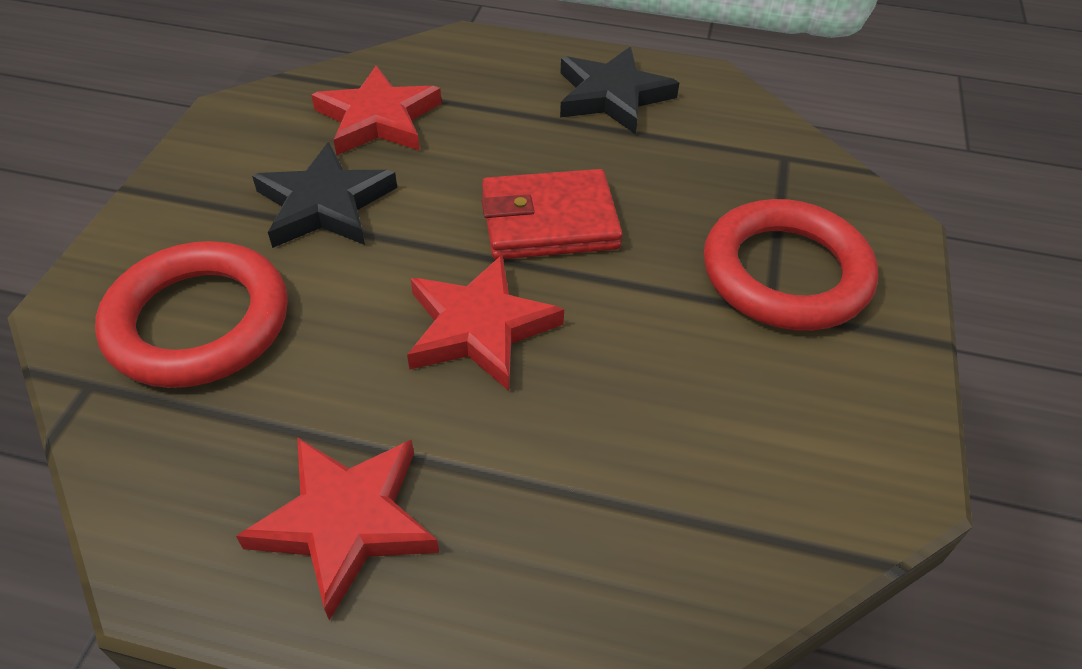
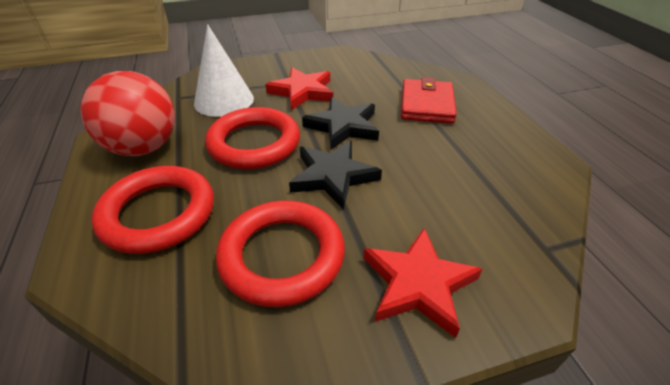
red ball: none = 0 -> [80,71,175,156] = 1
red ring: [95,241,288,388] [704,199,878,331] = 2 -> [91,166,214,254] [205,107,300,169] [216,200,345,307] = 3
red star: [236,437,439,620] [311,65,442,155] [407,255,564,391] = 3 -> [265,67,333,110] [363,228,482,338] = 2
white cone: none = 0 -> [194,24,254,117] = 1

